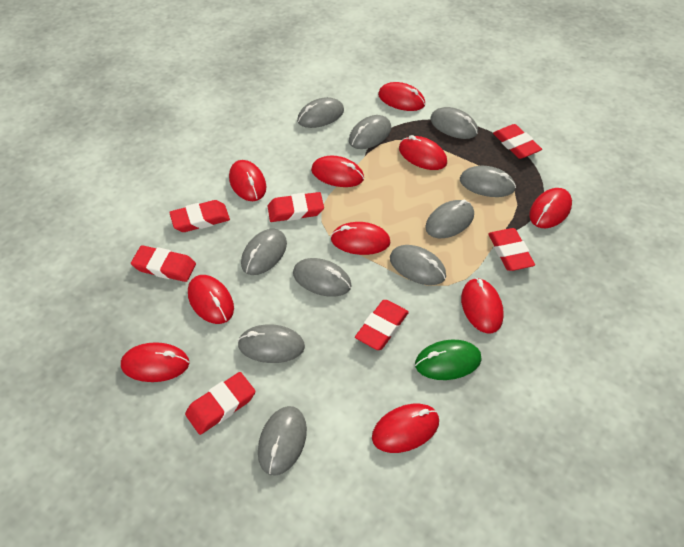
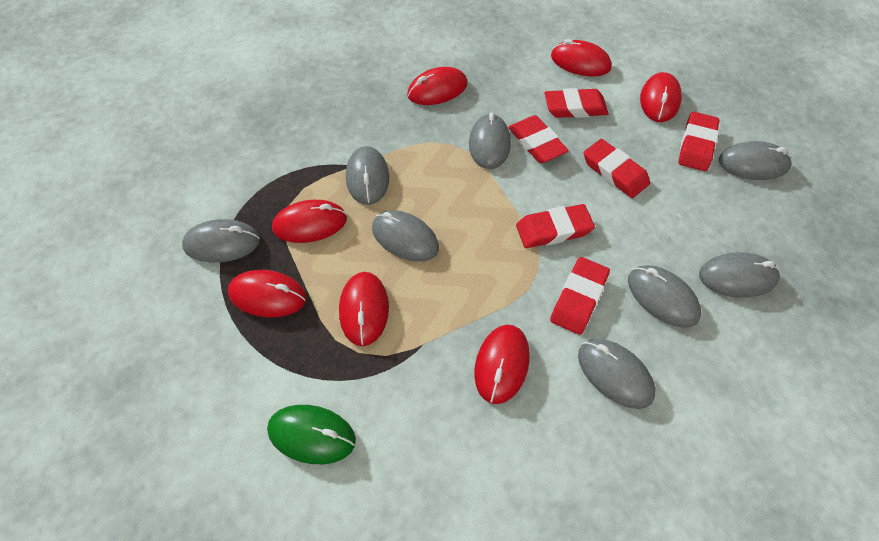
grey mouse: [238,324,305,363] [241,229,287,275] [258,406,307,475] [293,258,352,297] [297,97,344,128] [349,115,391,149] [390,245,446,285] [425,200,474,238] [430,107,478,139] [460,166,516,197] = 10 -> [182,219,260,263] [346,146,389,205] [372,210,439,262] [469,113,511,169] [578,339,655,409] [628,265,701,328] [699,252,780,298] [719,141,792,180] = 8
red eraser: [131,245,196,282] [169,200,230,232] [185,372,255,435] [267,192,324,222] [355,300,409,350] [488,228,535,271] [493,124,542,159] = 7 -> [508,115,569,163] [516,204,595,248] [544,88,608,118] [550,257,610,335] [583,139,650,198] [678,112,719,171] = 6
red mouse: [121,342,189,382] [188,275,234,324] [229,160,266,201] [311,156,364,187] [331,222,391,255] [372,404,439,453] [378,82,425,111] [399,135,447,170] [461,278,504,334] [529,188,572,228] = 10 -> [228,270,307,318] [272,200,347,243] [339,272,389,346] [407,67,468,105] [474,325,530,404] [551,39,612,76] [640,72,682,122] = 7

